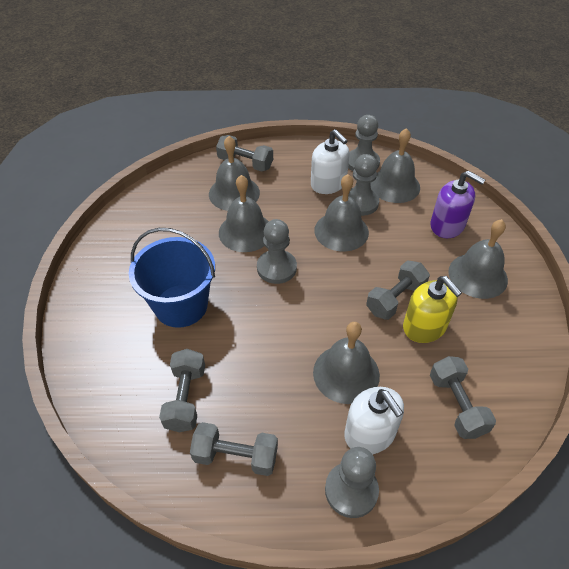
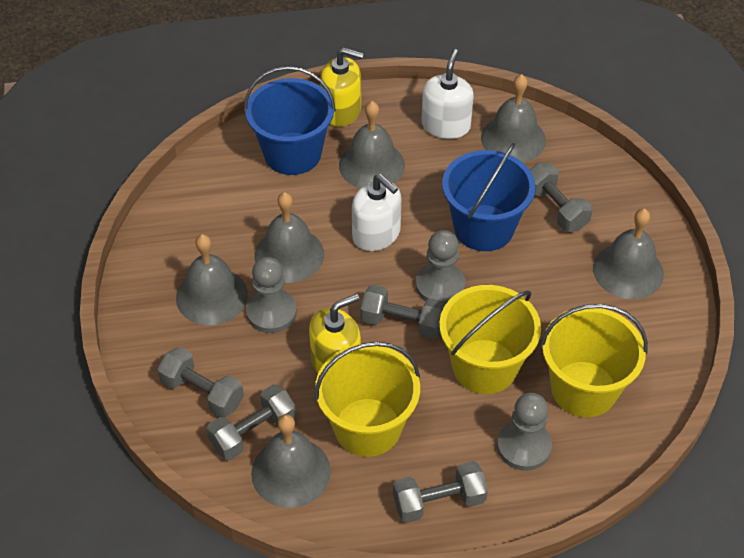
blue bucket: [129,228,215,328] = 1 -> [244,66,336,175] [442,142,535,251] = 2
grey pawn: [257,219,297,284] [325,447,379,518] [348,115,380,171] [348,154,379,216] = 4 -> [246,257,297,333] [416,230,466,304] [497,393,552,471] = 3
purple soap dispenser: [430,171,485,238] = 1 -> none = 0
yellow bucket: none = 0 -> [315,342,420,457] [439,285,541,394] [540,304,648,417] = 3
yellow soap dispenser: [403,276,462,343] = 1 -> [309,294,361,373] [320,47,364,127] = 2

